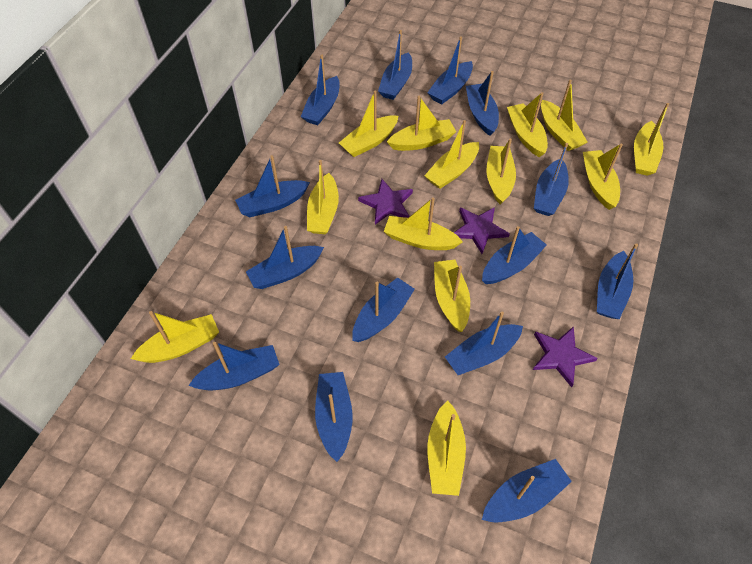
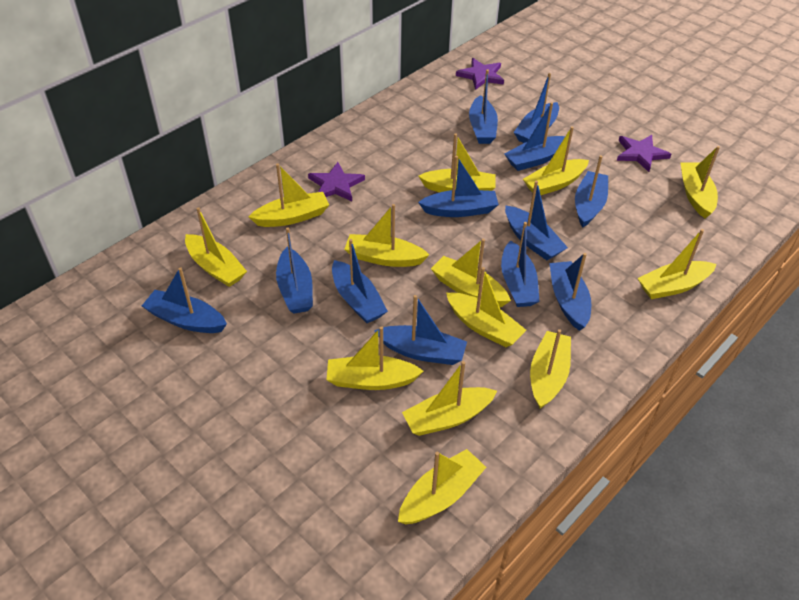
blue boat: [188,342,280,390] [235,155,310,217] [246,226,324,289] [301,55,340,125] [315,372,353,462] [352,277,415,342] [378,30,412,100] [427,36,473,104] [445,312,523,375] [466,71,499,136] [482,226,547,284] [482,459,572,522] [534,143,569,216] [597,243,638,319] = 14 -> [142,267,227,333] [276,227,313,314] [332,239,388,323] [374,295,467,365] [418,156,499,217] [469,69,498,144] [501,222,540,307] [504,103,565,171] [505,181,568,260] [514,73,559,143] [549,253,591,331] [575,155,608,228] = 12

